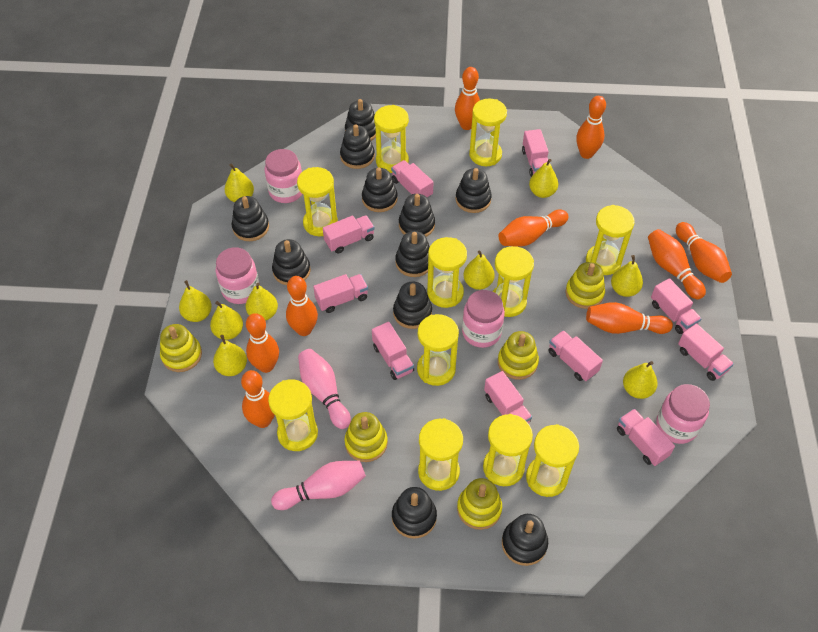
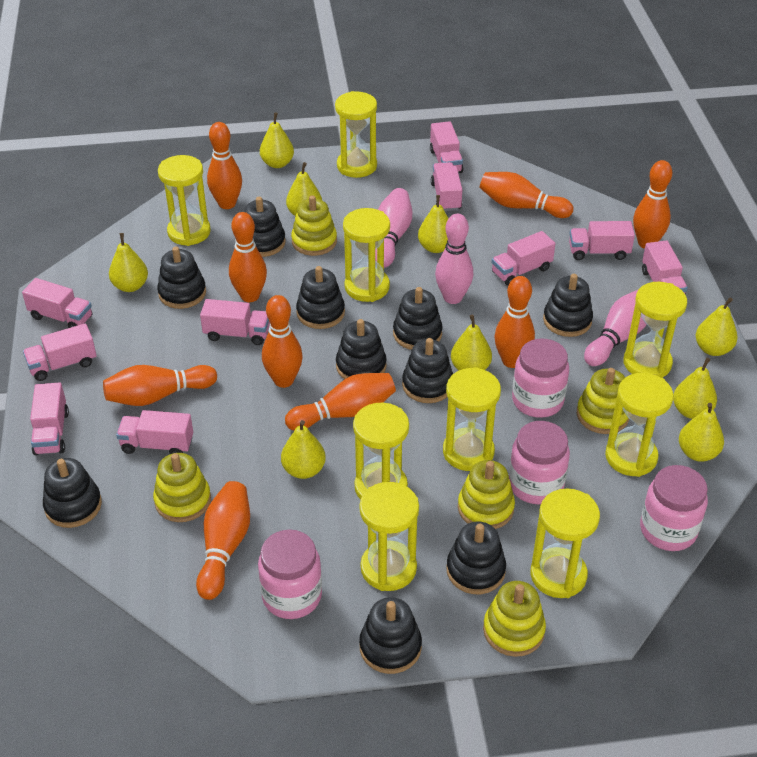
black stacking toy: [232,196,269,241] [272,239,311,285] [340,124,375,169] [345,99,376,141] [362,167,398,212] [392,487,437,539] [393,281,432,329] [395,231,430,277] [399,194,435,237] [455,168,492,213] [502,514,548,566] = 11 -> [43,458,102,528] [157,247,206,309] [244,197,286,257] [296,266,345,329] [336,319,387,379] [359,597,422,674] [393,287,443,350] [402,338,453,403] [447,522,506,594] [543,274,593,337] = 10
pink bowling pin: [271,461,366,510] [298,349,351,429] = 2 -> [375,188,412,268] [435,214,473,304] [584,289,647,366] = 3
yellow hourglass: [268,379,318,451] [297,167,338,236] [374,105,409,173] [417,314,459,386] [418,418,463,491] [427,237,467,308] [469,99,507,166] [483,414,533,486] [492,246,534,317] [526,424,579,497] [586,205,635,275] = 11 -> [158,155,211,246] [335,91,377,178] [343,208,390,302] [353,403,409,500] [359,482,419,591] [443,367,501,471] [530,488,600,598] [605,373,674,477] [623,282,687,378] = 9

